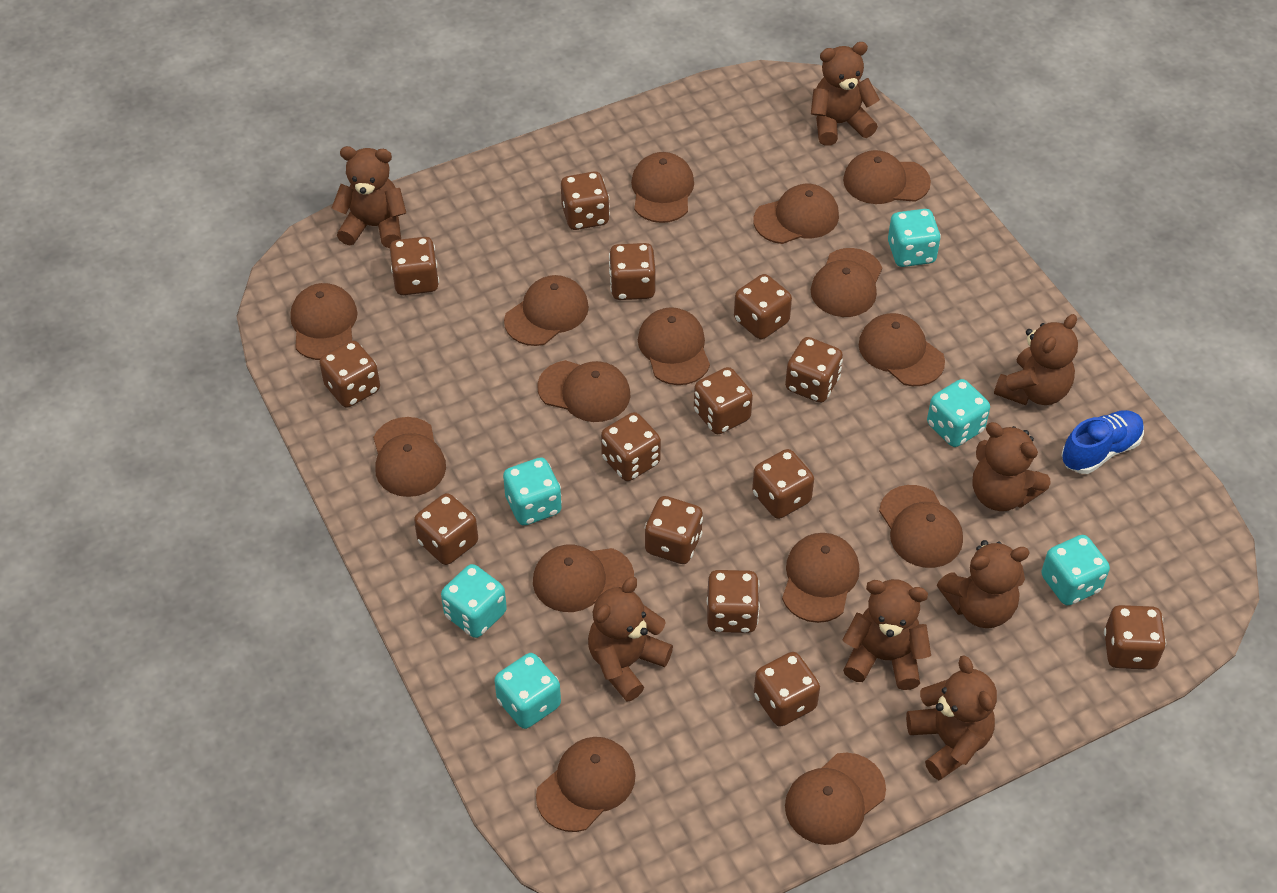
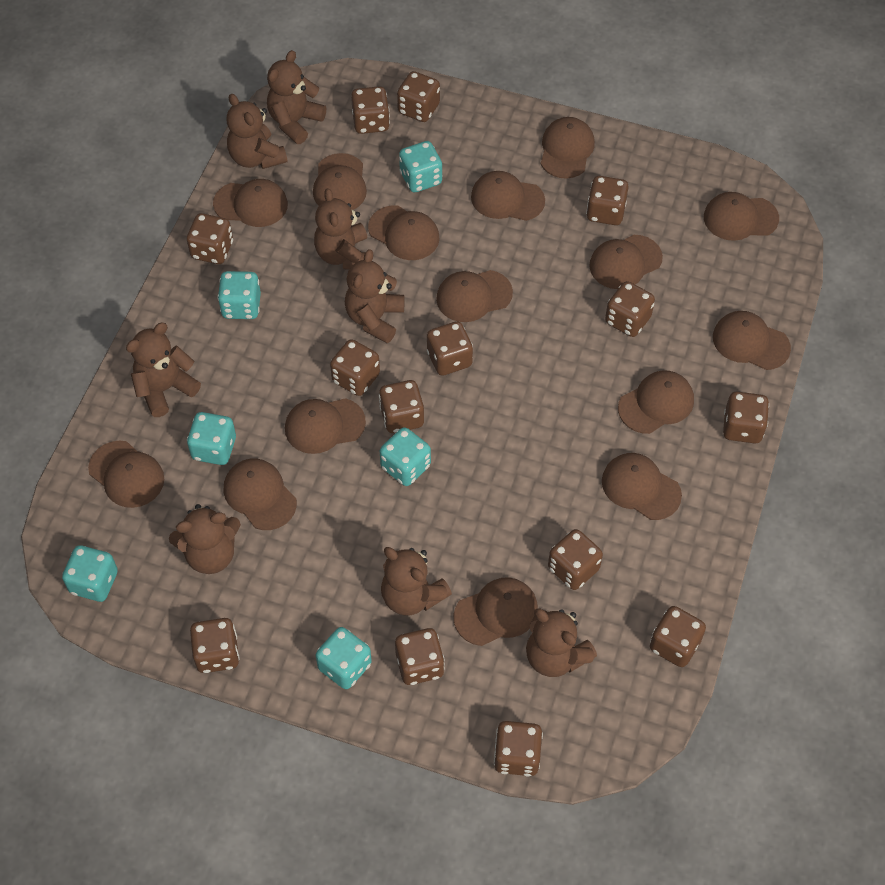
blue shoe: [1061,410,1144,474] = 1 -> none = 0

